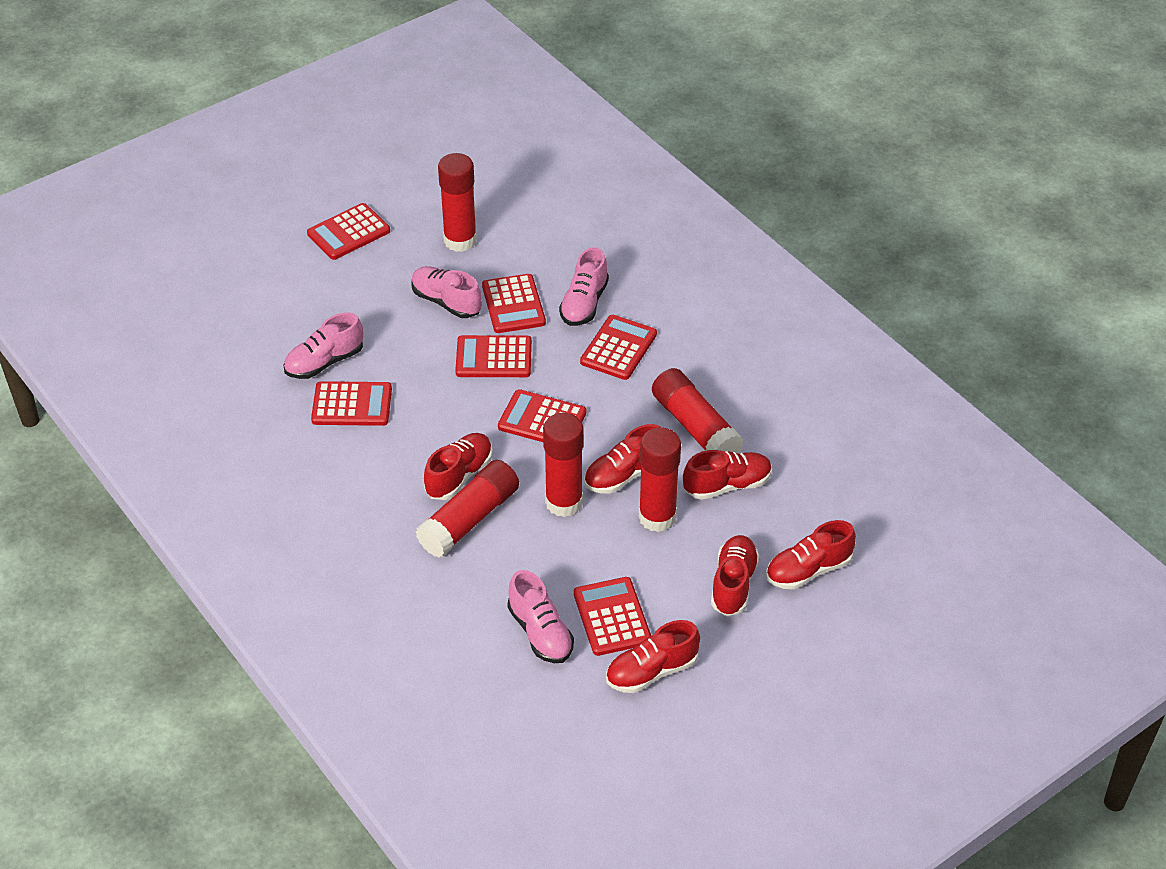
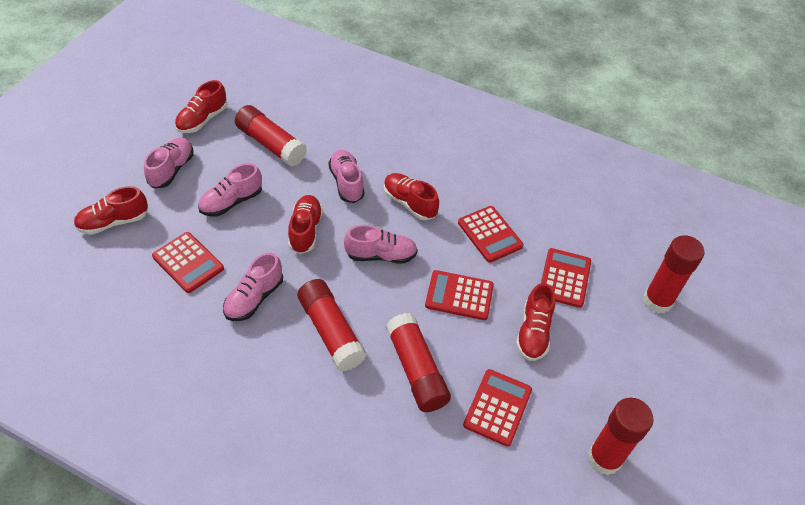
pink shoe: [284,312,363,379] [411,266,482,318] [507,570,574,663] [559,247,609,326] = 4 -> [144,137,194,188] [198,163,262,217] [223,253,283,321] [328,150,364,203] [344,225,418,264] = 5
red calculator: [307,203,390,260] [311,381,392,426] [455,335,532,377] [482,274,546,333] [498,389,586,442] [574,577,651,656] [580,315,657,380] = 7 -> [152,232,224,293] [425,270,494,320] [458,206,524,263] [463,369,532,447] [541,248,591,308] = 5
red shoe: [424,433,493,500] [584,424,662,494] [606,620,700,693] [683,450,772,500] [711,535,760,616] [766,520,856,590] = 6 -> [74,186,148,235] [175,80,227,133] [288,195,323,254] [384,173,439,220] [516,283,555,361] = 5

